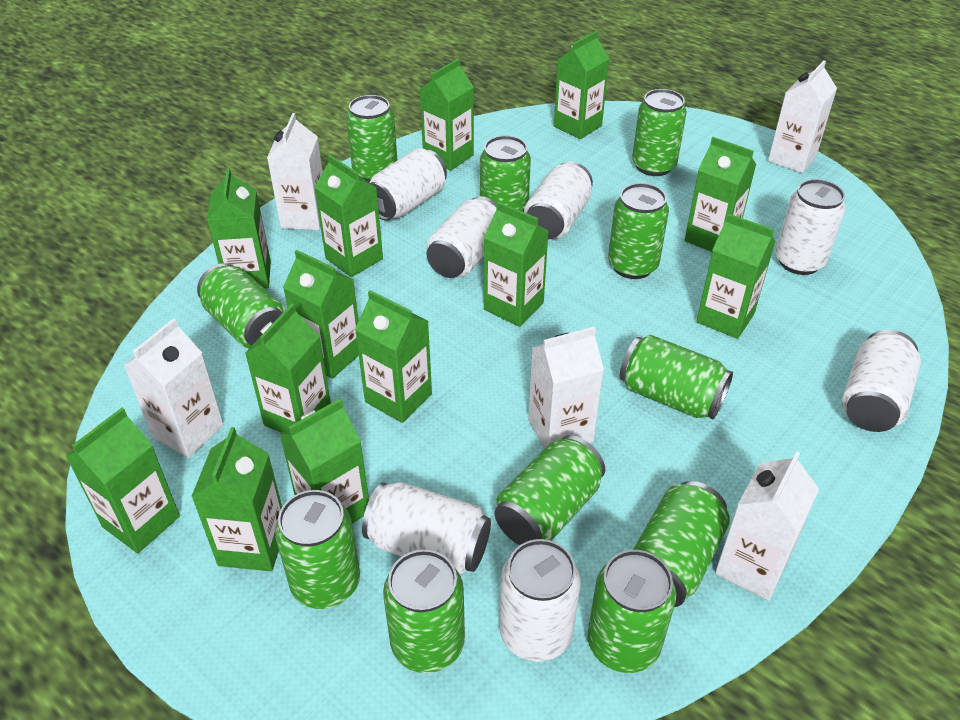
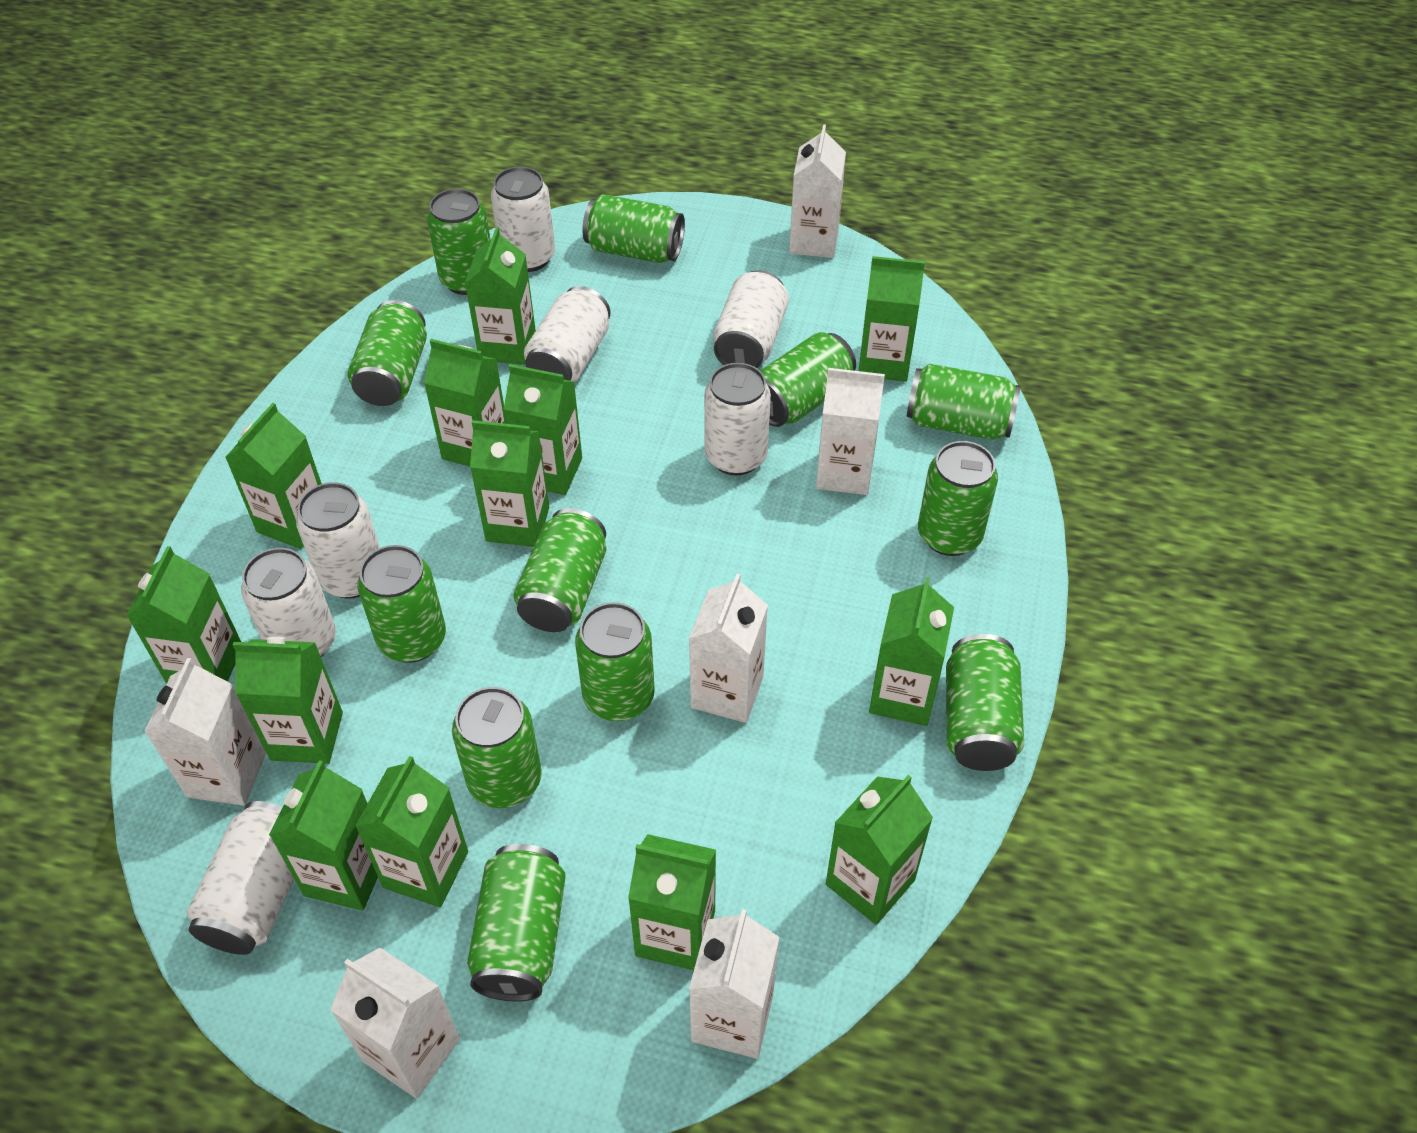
green can: [197,263,285,348] [275,490,360,609] [346,95,397,182] [383,550,465,673] [480,135,531,212] [495,435,605,545] [587,550,676,673] [608,183,669,279] [620,335,733,419] [632,89,687,176] [633,481,730,607] = 11 -> [348,300,427,406] [358,545,446,663] [427,189,490,295] [452,687,542,808] [467,844,566,1002] [514,508,606,632] [575,602,655,721] [583,194,685,263] [760,332,856,427] [907,364,1021,440] [918,441,998,556] [946,634,1024,771] = 12
white carton: [123,318,224,458] [267,113,323,230] [528,326,604,449] [715,451,819,601] [768,60,837,173] = 5 -> [144,657,266,806] [330,948,460,1099] [689,574,768,723] [689,909,780,1059] [789,124,846,258] [816,368,885,495] = 6

